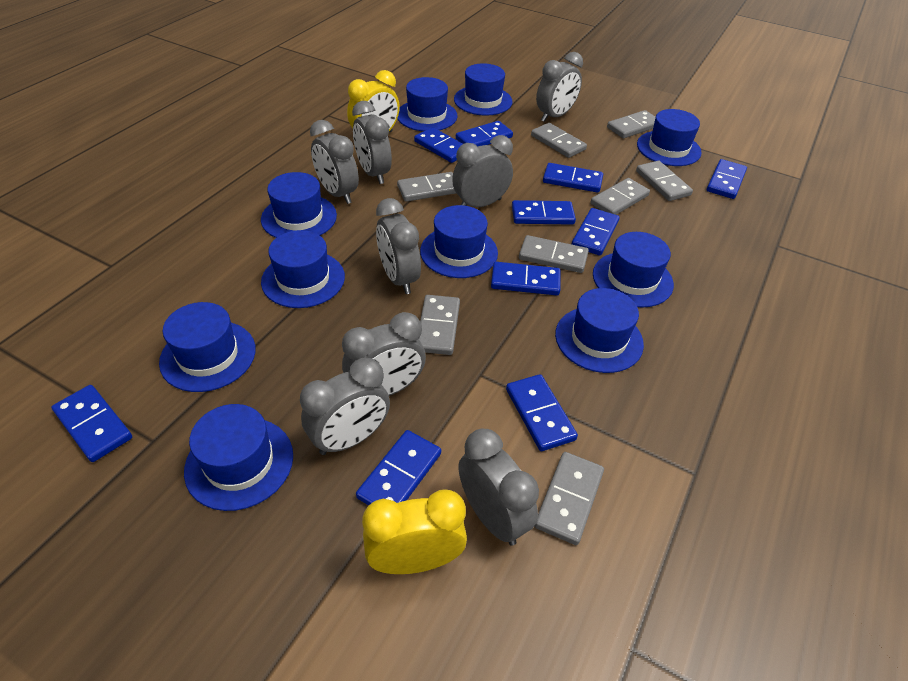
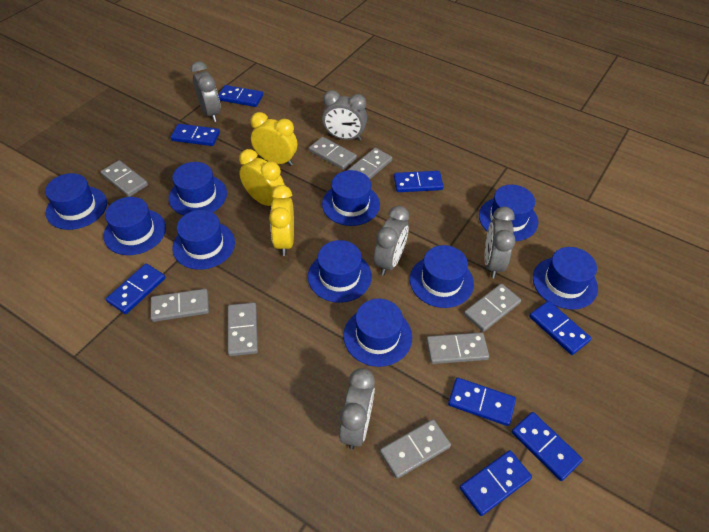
blue domino: [51,385,132,462] [356,430,441,506] [414,127,463,163] [456,121,513,146] [491,262,561,295] [506,374,578,451] [512,200,576,225] [543,163,603,193] [572,208,620,256] [707,159,747,199] = 10 -> [106,264,165,314] [171,124,220,146] [218,85,263,107] [394,171,444,192] [448,378,516,426] [460,450,532,516] [512,412,583,481] [529,301,591,355] = 8
grey clock: [300,357,390,455] [310,120,359,204] [342,312,426,396] [352,101,392,184] [376,198,421,294] [452,135,513,207] [458,429,539,546] [536,52,583,122] = 8 -> [191,61,221,122] [322,90,367,141] [339,368,375,449] [374,206,409,276] [484,207,515,278] = 5
yellow clock: [347,70,400,132] [362,489,467,574] = 2 -> [239,149,285,206] [251,112,297,166] [269,185,294,256] = 3

